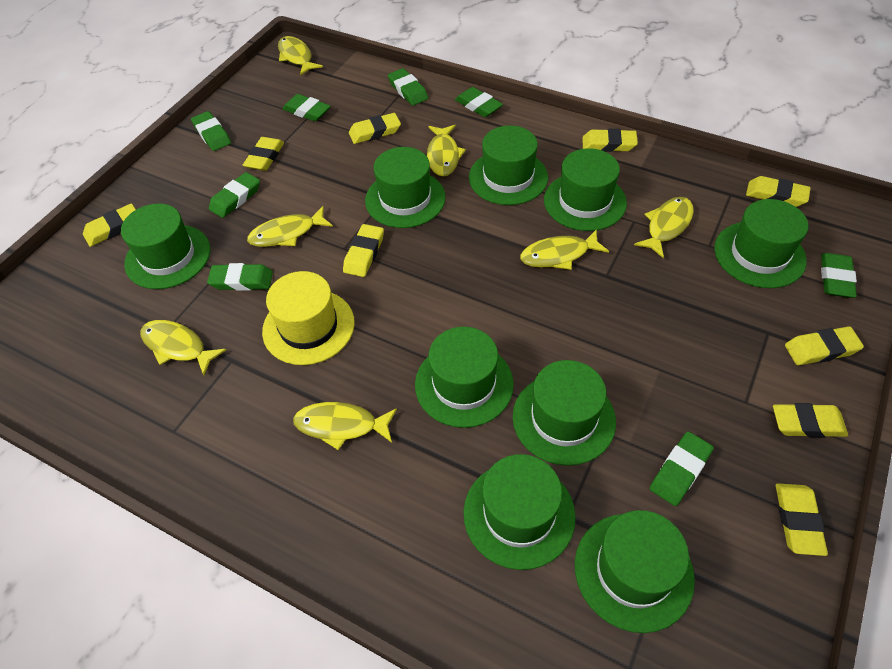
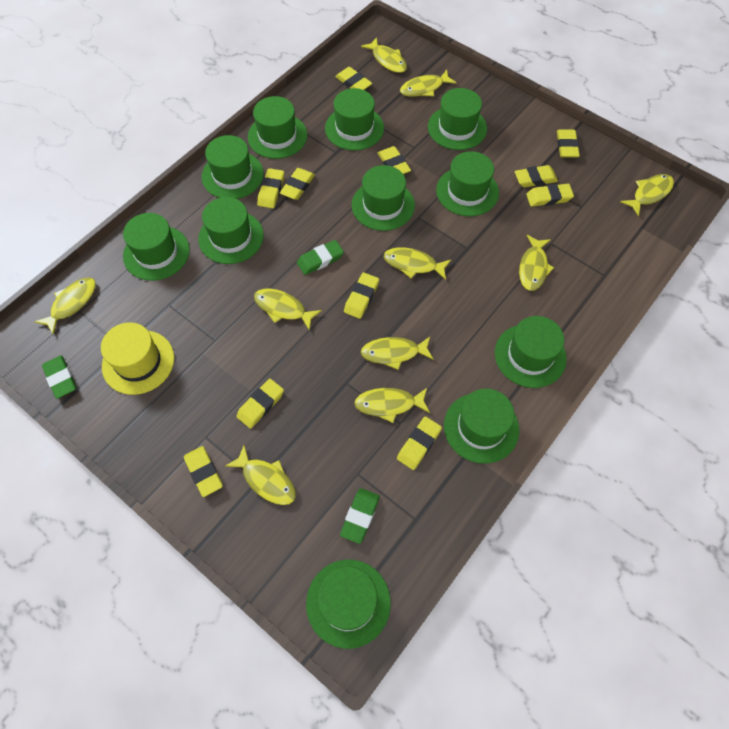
green eraser: [191,111,231,151] [207,263,273,291] [209,172,260,218] [283,94,331,121] [388,68,428,105] [455,87,503,117] [650,432,714,506] [821,253,857,298] = 8 -> [42,355,76,399] [297,240,344,275] [340,488,380,544] = 3
green hat: [121,203,210,289] [365,147,446,228] [415,327,514,428] [464,454,576,570] [469,125,548,205] [512,360,616,466] [544,148,627,231] [575,510,695,633] [714,199,808,288] = 9 -> [123,213,190,281] [198,197,264,264] [202,135,264,199] [248,96,307,159] [306,560,391,649] [325,88,384,151] [352,165,415,231] [428,88,487,150] [436,151,499,216] [444,389,519,464] [495,316,567,388] = 11
yellow eraser: [83,203,136,247] [243,137,284,171] [343,224,384,277] [349,113,401,144] [582,129,638,152] [746,176,811,207] [773,403,848,438] [776,483,828,556] [785,326,864,365] = 9 -> [184,446,223,497] [236,379,284,428] [257,168,284,209] [280,168,315,200] [335,67,372,90] [344,272,379,319] [378,146,411,174] [397,417,442,470] [515,165,558,188] [526,184,574,207] [557,129,580,158] = 11
yellow fish: [140,320,226,376] [247,206,333,247] [278,36,323,76] [293,402,397,450] [427,125,466,177] [520,229,609,270] [634,197,694,258] = 7 -> [35,277,96,335] [226,445,296,505] [254,289,322,331] [354,388,430,423] [361,37,407,73] [361,337,434,370] [384,247,451,280] [400,70,457,97] [519,235,554,291] [621,174,674,216] = 10

